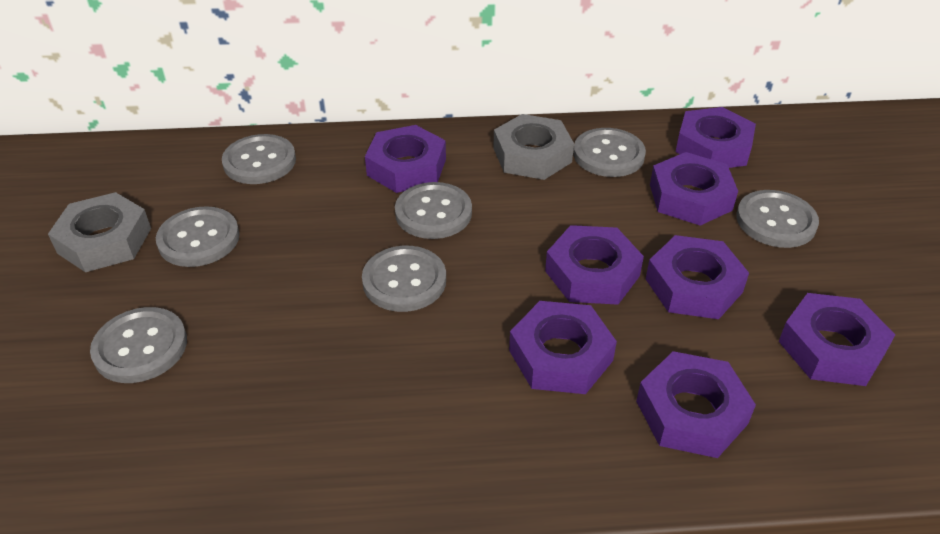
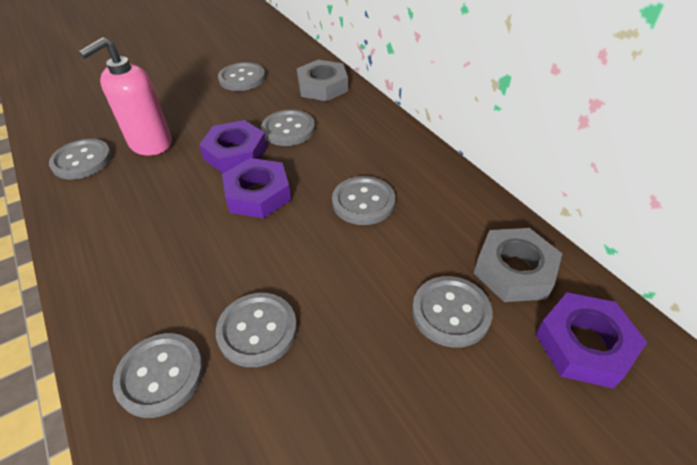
pink soap dispenser: none = 0 -> [79,37,172,156] = 1
purple nut: [365,125,446,193] [509,301,617,394] [545,225,644,305] [636,351,756,458] [646,235,749,319] [650,152,738,226] [676,107,756,168] [778,293,895,386] = 8 -> [199,120,267,173] [222,158,291,218] [535,292,647,389] = 3

